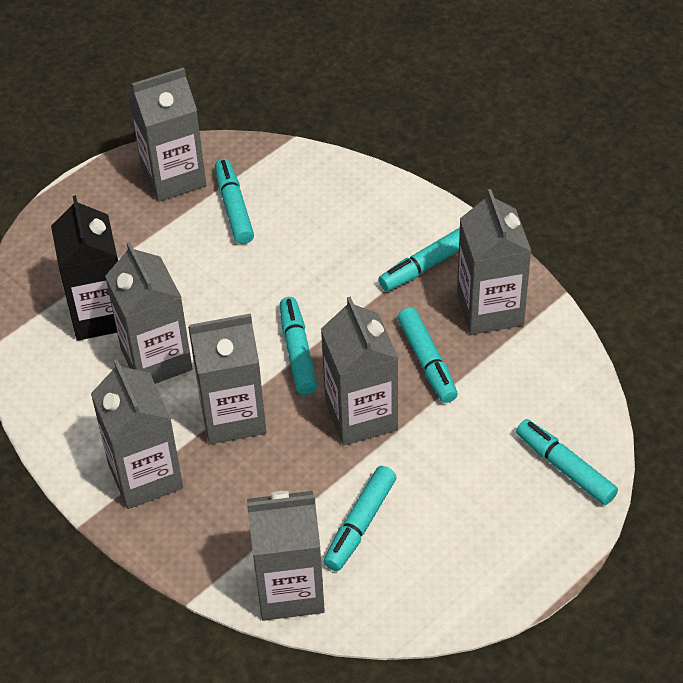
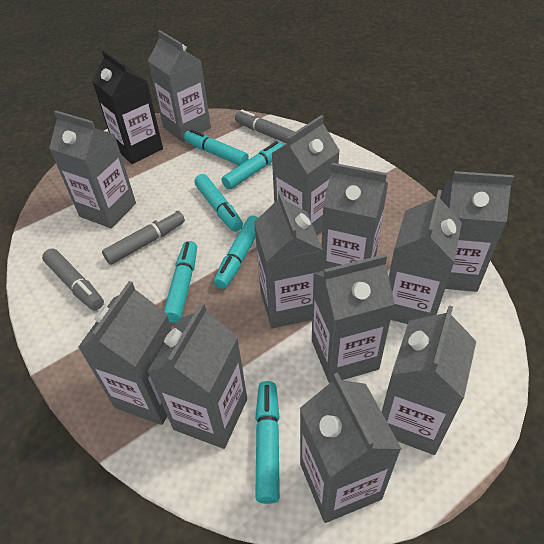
grey carton: [91,359,183,509] [105,242,192,384] [128,67,206,202] [188,313,266,444] [247,491,325,621] [321,296,399,445] [457,189,531,335] = 7 -> [49,111,136,228] [78,281,172,425] [147,303,247,449] [148,30,211,142] [254,191,323,328] [271,115,340,235] [300,373,401,523] [312,254,395,383] [321,163,388,271] [382,306,476,455] [389,190,462,324] [441,171,514,292] = 12
grey marker: none = 0 -> [42,249,104,311] [102,211,185,265] [235,109,295,143] = 3

